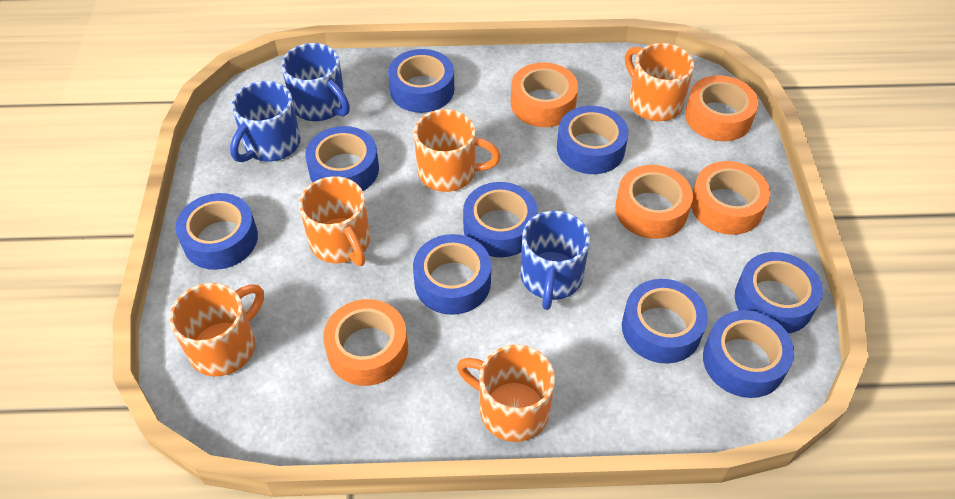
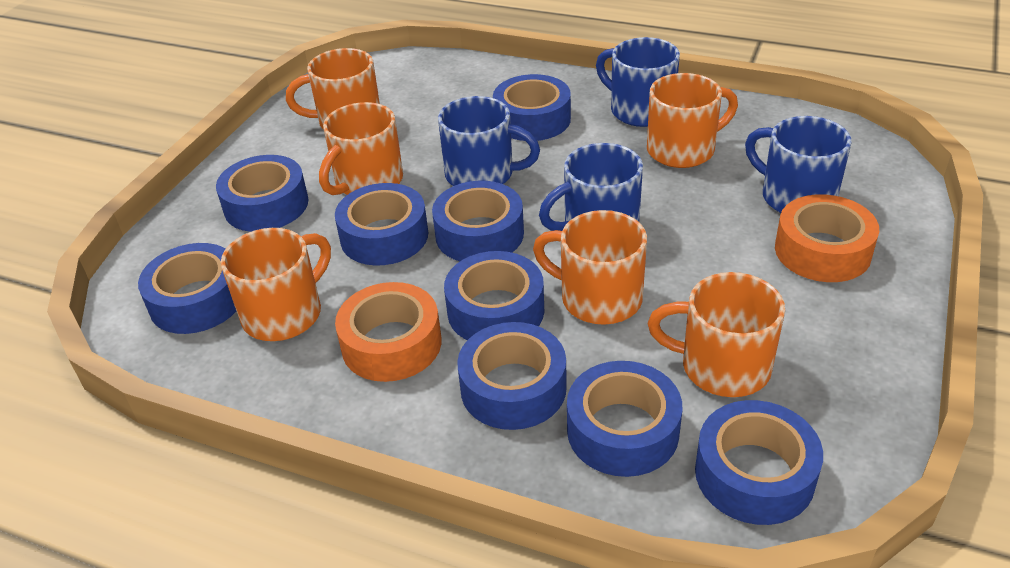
blue mug: [230,81,301,162] [281,43,350,121] [520,211,590,310] = 3 -> [438,96,540,186] [539,143,643,231] [596,37,680,127] [745,116,852,213] = 4
orange mug: [169,283,264,376] [299,176,370,266] [414,109,501,192] [457,344,555,442] [625,43,694,121] = 5 -> [221,228,331,341] [286,48,380,130] [319,102,403,195] [533,210,647,325] [647,73,738,168] [648,272,785,397] = 6
orange tape: [323,299,408,386] [511,62,578,127] [615,165,693,239] [685,75,758,141] [691,161,770,235] = 5 -> [335,282,441,382] [775,194,879,282] = 2

